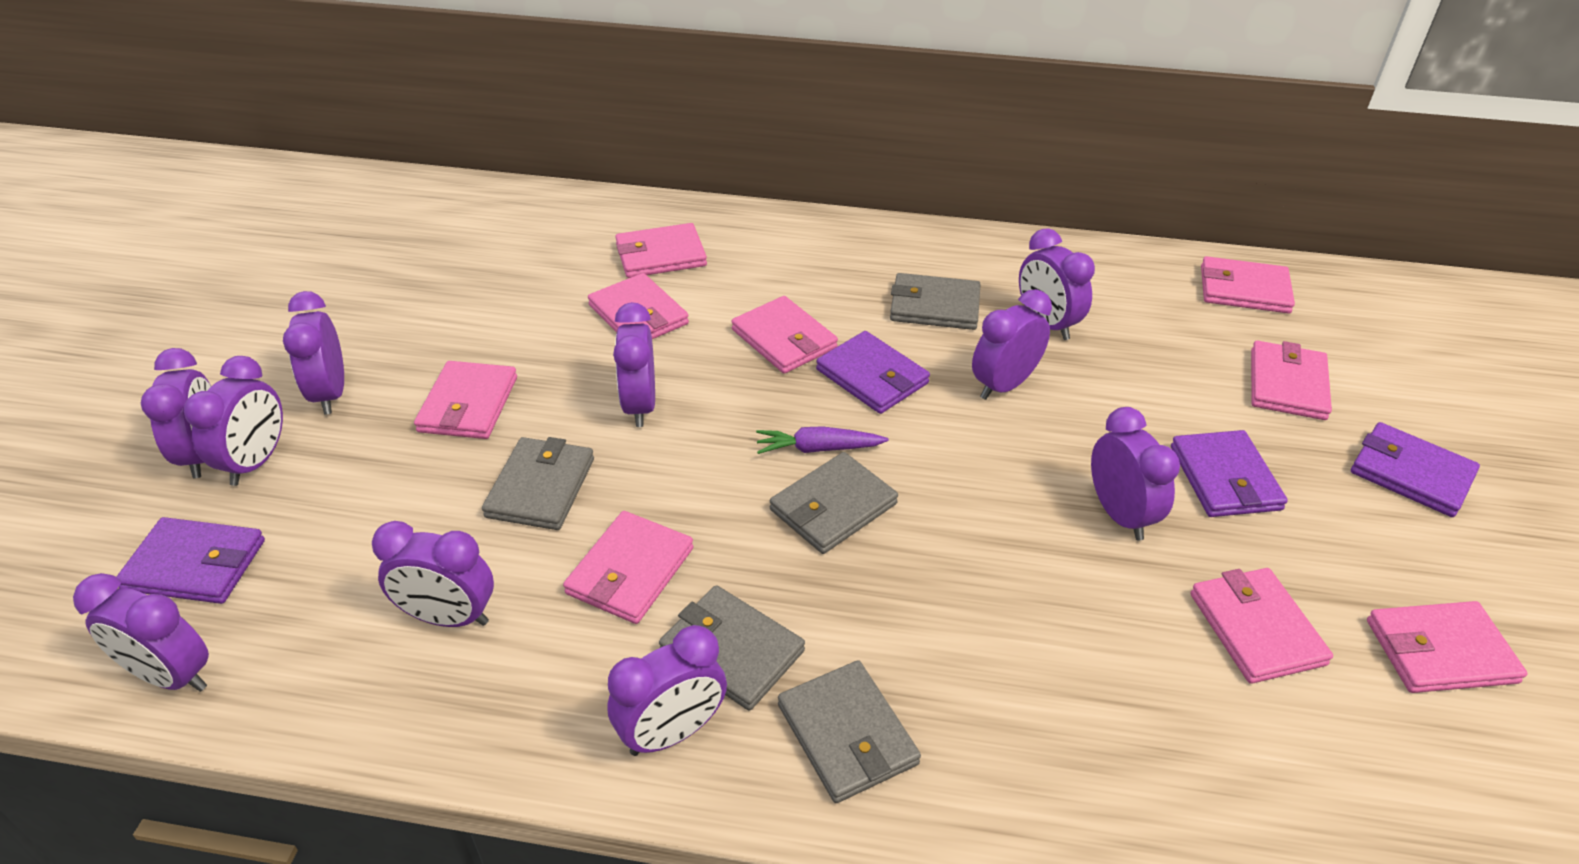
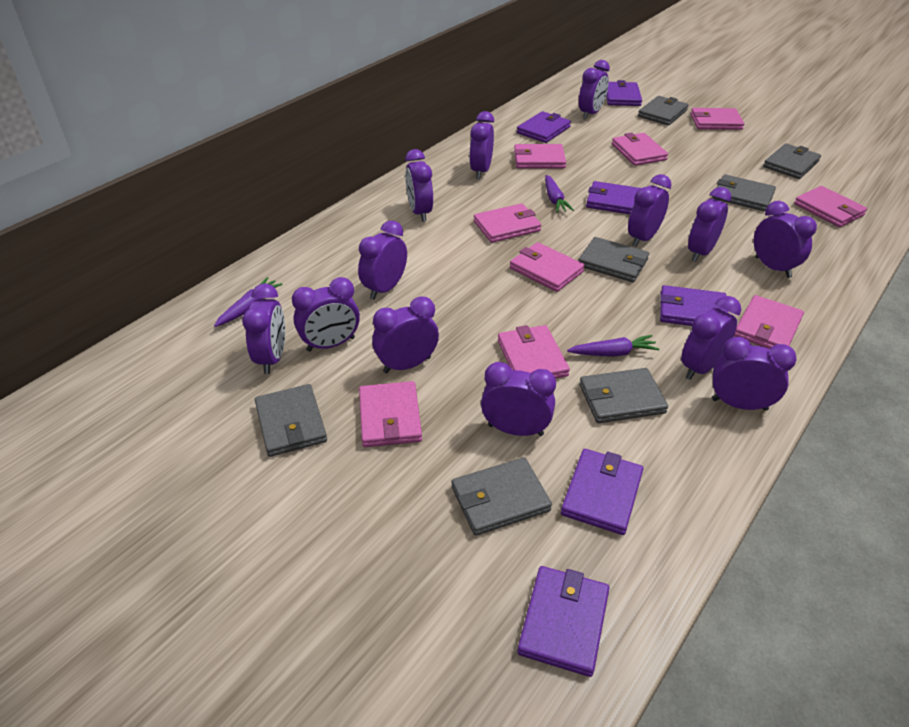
grey wallet: [482,437,594,530] [659,585,805,711] [770,452,898,554] [778,660,921,803] [890,273,980,330] = 5 -> [255,384,327,457] [451,457,552,536] [578,237,649,282] [579,368,668,423] [638,96,689,125] [713,174,776,211] [763,143,821,179] = 7
purple carrot: [756,426,889,454] = 1 -> [214,277,283,327] [545,175,574,213] [567,335,660,357] = 3
purple clock: [73,573,209,692] [141,348,211,478] [184,356,283,486] [283,291,344,415] [372,521,494,627] [607,625,727,756] [613,302,655,427] [972,289,1052,400] [1019,228,1095,340] [1091,407,1180,541] = 10 -> [242,283,285,374] [292,277,360,352] [358,220,407,300] [372,297,439,373] [405,149,433,222] [469,111,494,179] [481,362,556,436] [579,60,610,119] [628,174,671,247] [681,296,741,380] [688,187,732,262] [712,337,797,411] [754,201,817,278] = 13
purple wallet: [116,517,265,604] [816,331,930,414] [1171,430,1288,517] [1351,422,1480,517] = 4 -> [517,111,571,143] [517,566,609,677] [561,449,643,535] [586,181,641,214] [606,80,642,106] [660,285,728,326] = 6

